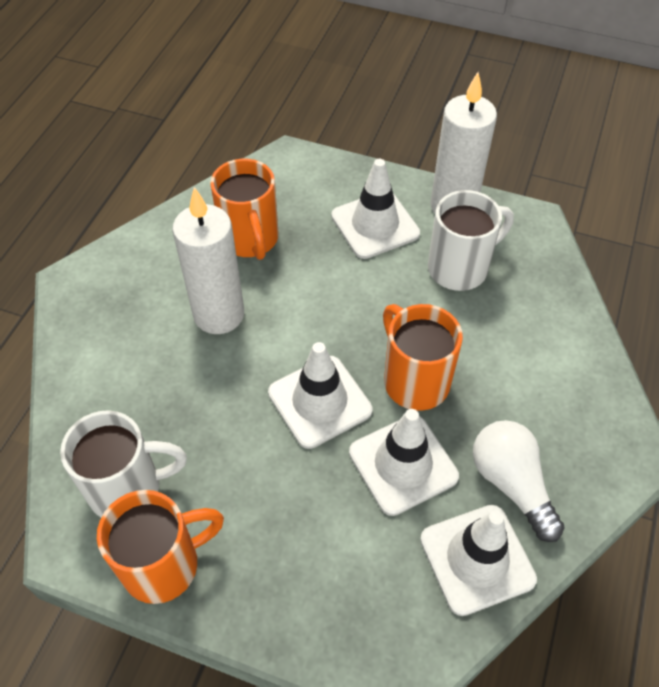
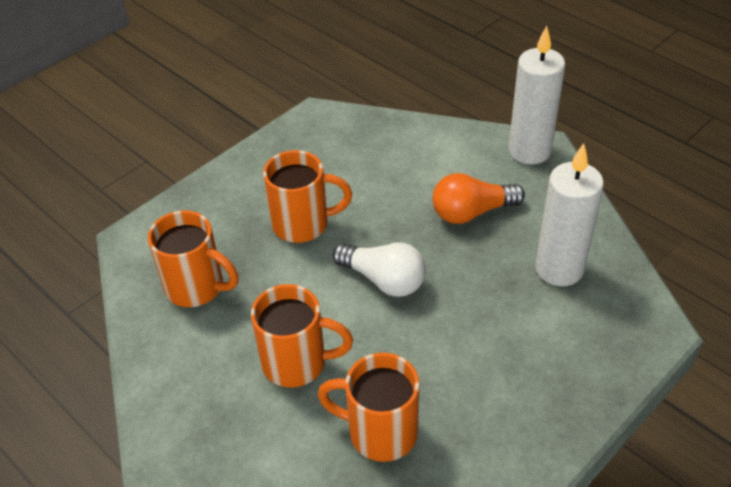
orange light bulb: none = 0 -> [433,173,525,224] = 1
orange mug: [97,490,224,604] [210,159,279,260] [383,304,463,411] = 3 -> [148,210,239,307] [251,284,353,388] [263,150,352,243] [318,353,420,462] = 4
white mug: [60,410,187,517] [428,190,514,291] = 2 -> none = 0
white traffic cone: [268,342,372,449] [331,159,420,259] [349,409,459,516] [420,505,537,616] = 4 -> none = 0

